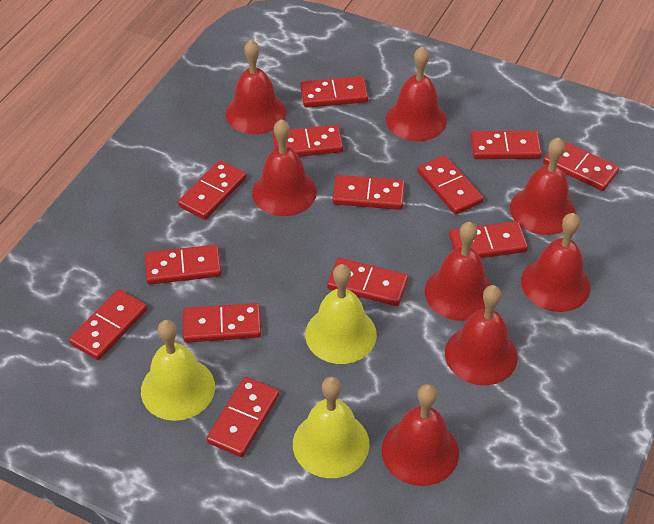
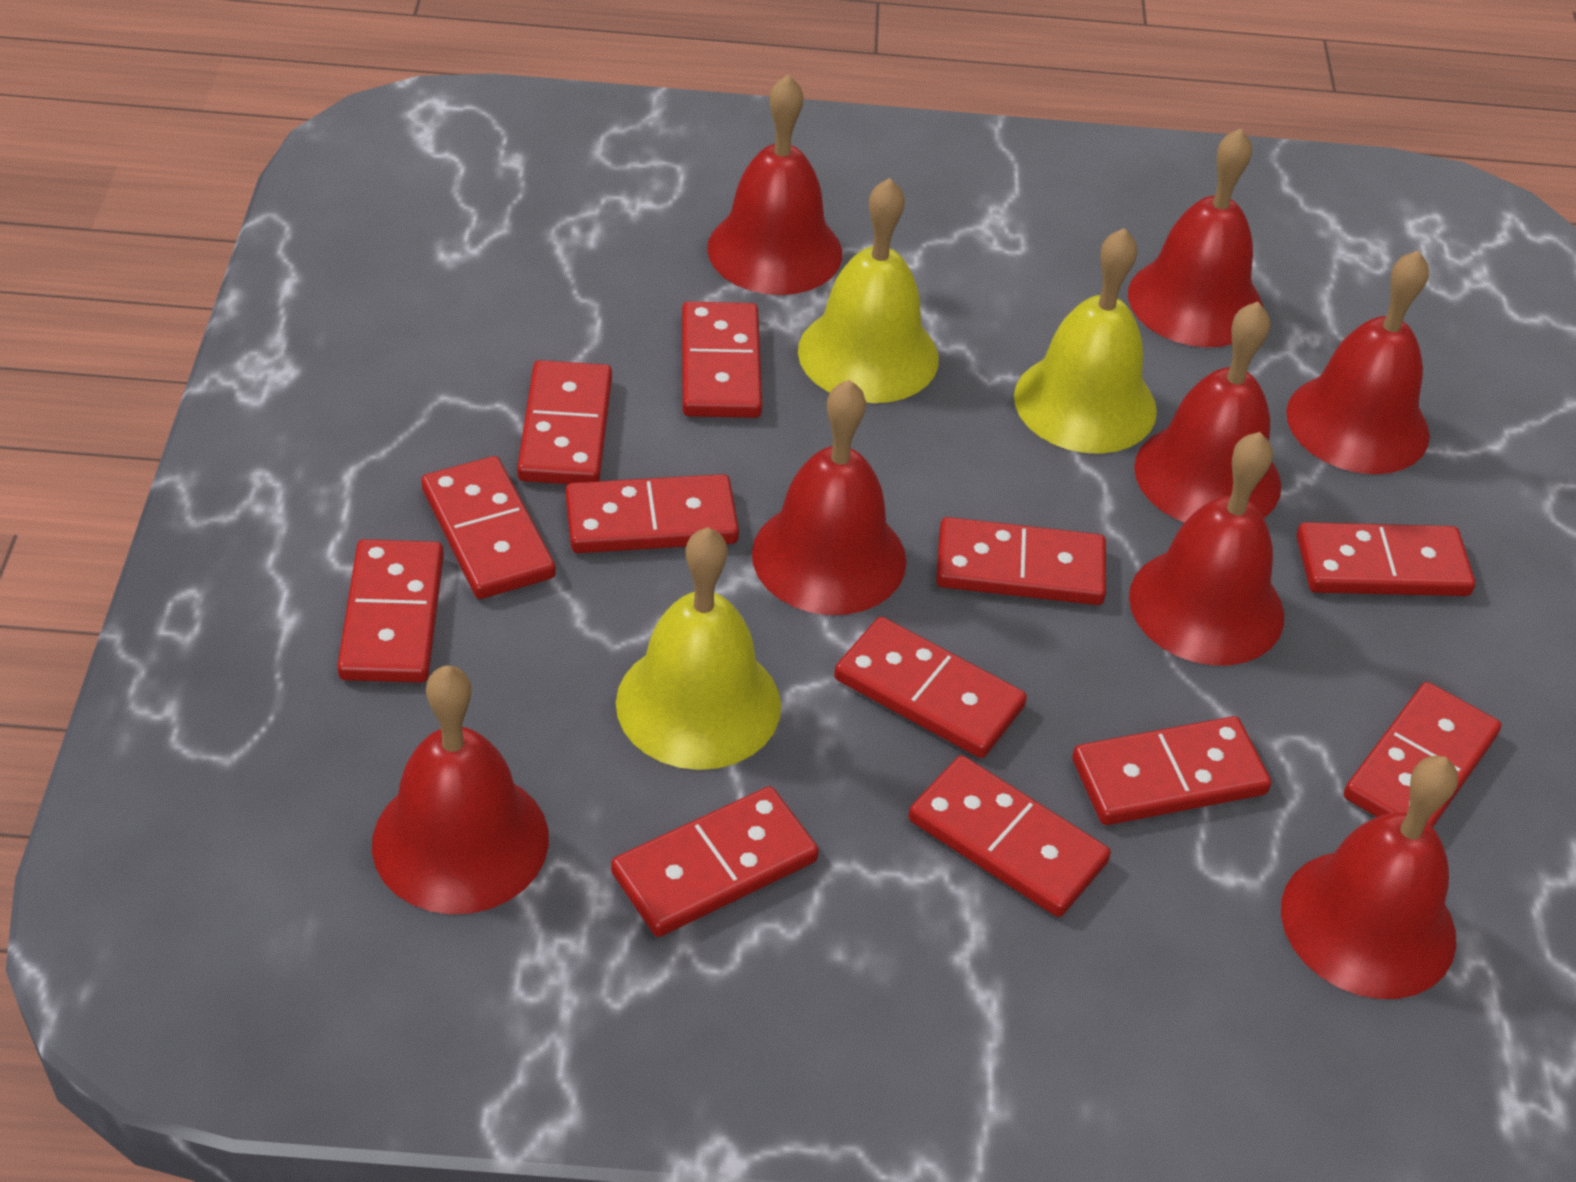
red domino: [69,289,147,360] [145,245,221,284] [178,160,246,220] [183,303,261,343] [207,377,279,457] [273,125,343,157] [300,76,368,108] [327,258,408,306] [332,175,405,210] [417,155,484,215] [449,221,528,258] [471,131,542,159] [543,141,619,191] = 13 -> [337,539,444,683] [421,456,556,599] [517,360,612,484] [565,474,739,553] [611,786,819,937] [682,301,762,418] [834,617,1027,758] [908,755,1111,917] [936,517,1106,605] [1072,716,1271,825] [1297,522,1475,596] [1344,682,1501,827] = 12

